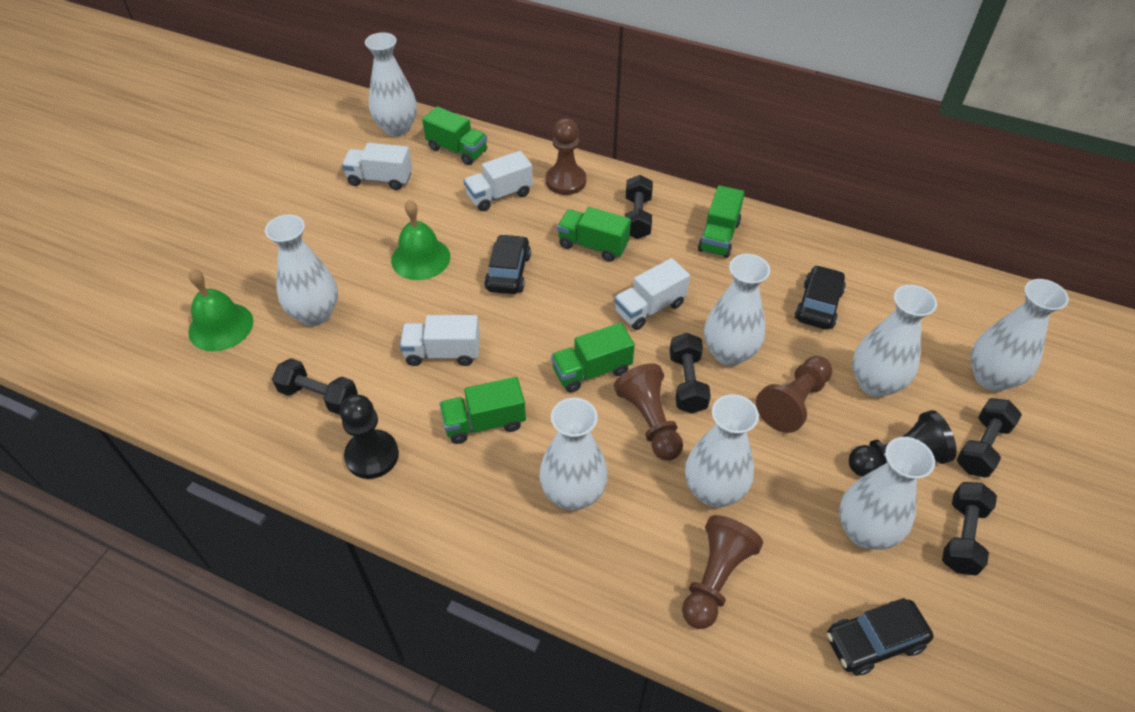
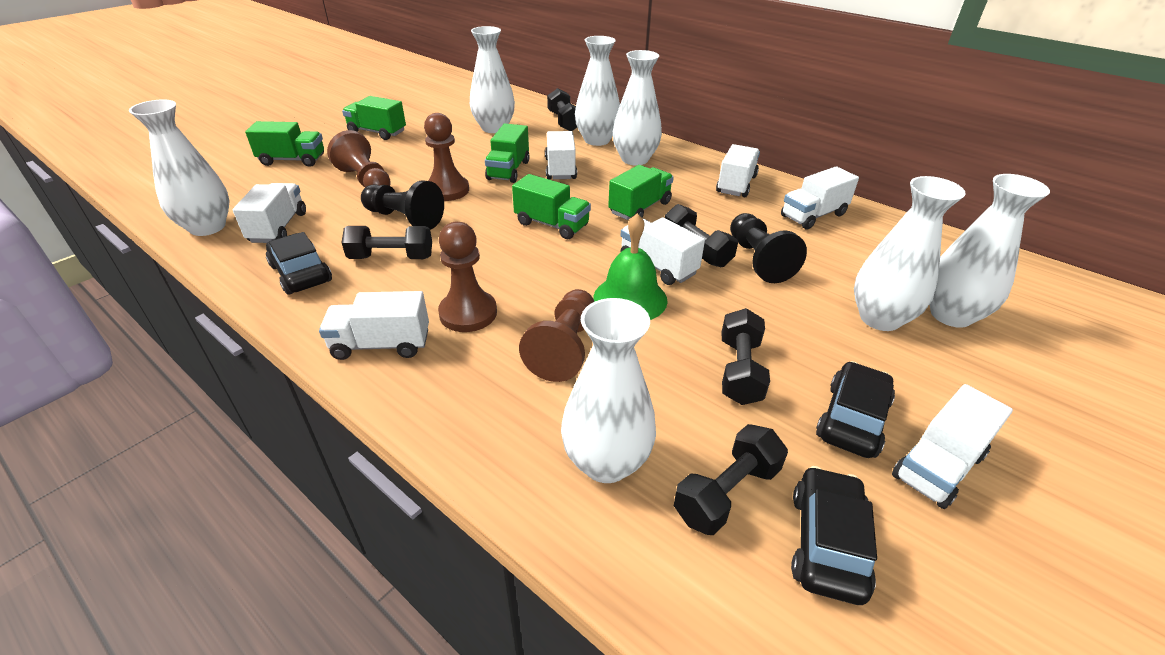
green bell: [188,269,253,351] [391,200,450,280] = 2 -> [593,213,668,320] = 1
white truck: [342,143,412,190] [400,315,480,366] [464,151,533,211] [614,258,690,330] = 4 -> [233,183,306,243] [319,291,429,360] [545,131,577,179] [620,218,705,285] [716,144,760,197] [781,166,859,230] [892,384,1013,509] = 7
white vase: [265,214,338,326] [365,32,417,137] [539,398,608,510] [685,394,759,507] [704,254,770,366] [839,437,935,550] [852,285,937,397] [971,279,1069,391] = 8 -> [129,99,230,236] [470,26,515,133] [561,298,656,483] [575,36,620,146] [613,50,662,165] [854,176,966,331] [929,174,1050,328] = 7

